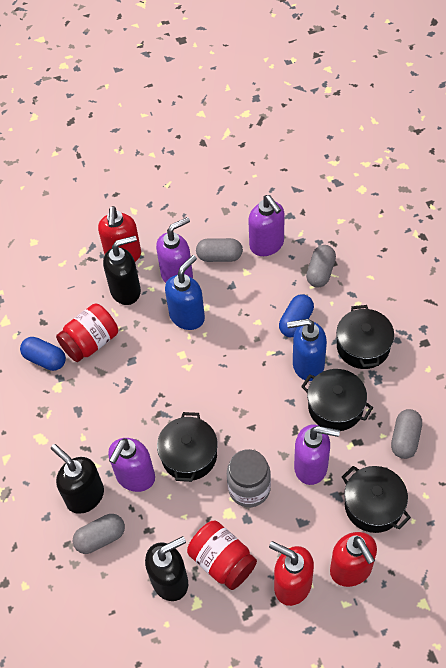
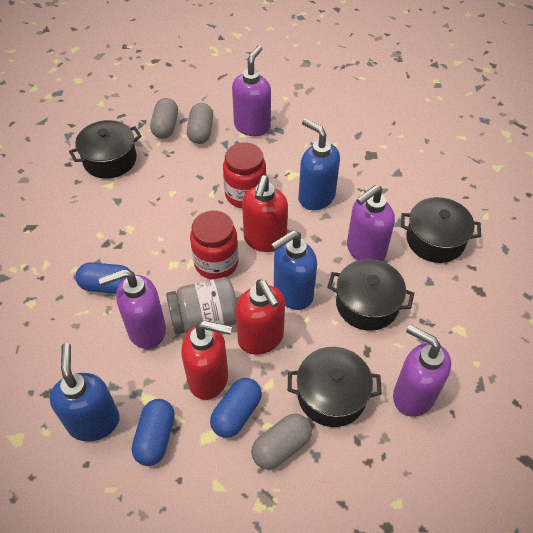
black soap dispenser: [51,444,104,514] [103,236,141,305] [145,536,188,601] = 3 -> none = 0
blue capsule: [20,337,66,371] [279,294,314,337] = 2 -> [75,262,131,294] [132,399,175,466] [210,378,262,438] = 3
blue soap dispenser: [165,255,205,330] [287,319,327,381] = 2 -> [49,343,120,442] [271,230,317,310] [298,118,340,210] = 3
grey capsule: [73,514,125,554] [196,238,243,262] [306,245,336,288] [391,409,422,459] = 4 -> [150,98,178,139] [187,103,213,144] [251,414,312,469] = 3

